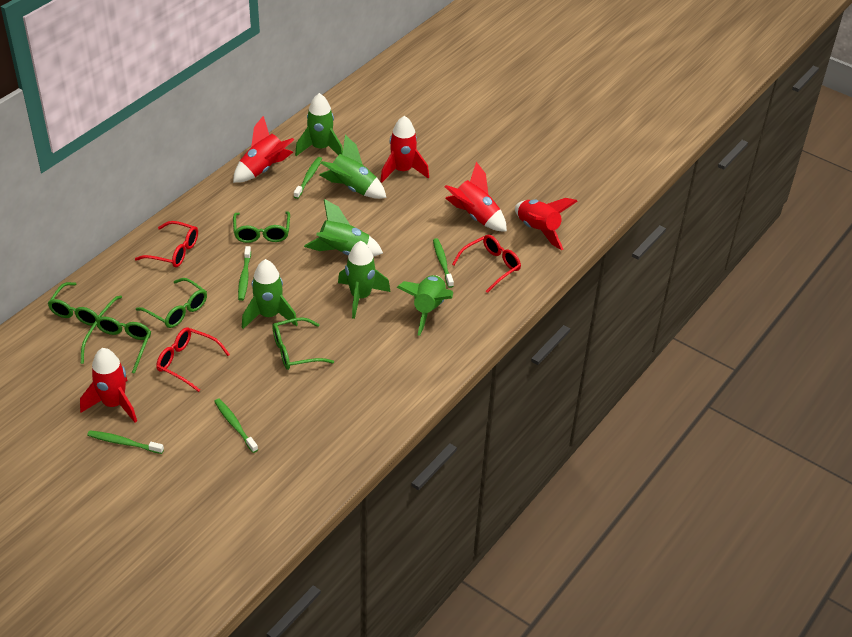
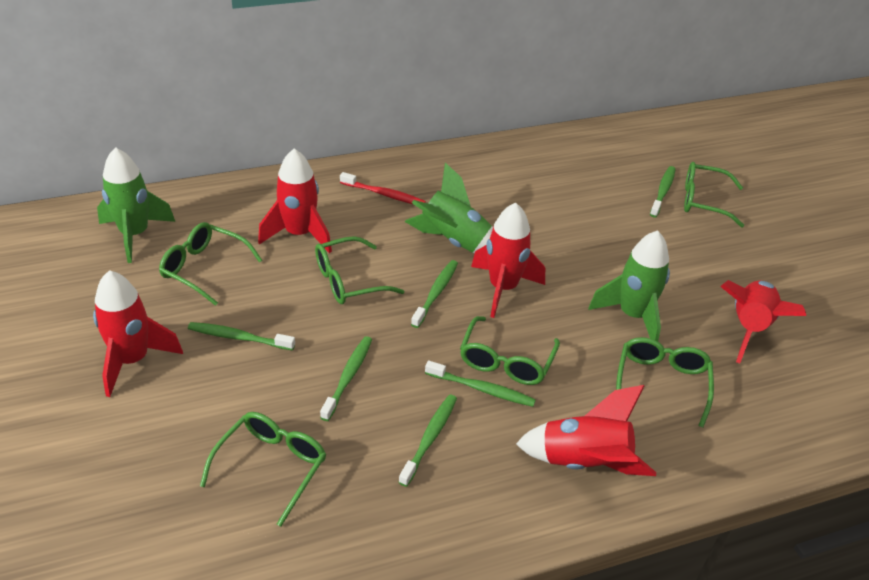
green glasses: [48,282,122,326] [81,317,151,374] [136,278,207,328] [233,211,290,243] [272,317,334,370] = 5 -> [159,222,262,306] [200,412,326,527] [315,236,404,304] [460,316,560,385] [616,337,714,427] [684,162,744,228] = 6
green rocket: [242,259,298,329] [295,93,343,156] [304,199,383,257] [319,135,387,199] [338,241,391,319] [397,275,453,336] = 6 -> [97,147,175,263] [405,162,493,253] [588,230,670,342] = 3
green toothbrush: [87,430,164,454] [214,399,258,453] [238,246,251,301] [294,157,322,199] [433,238,454,288] = 5 -> [188,322,295,350] [320,336,372,421] [399,394,457,487] [411,260,458,328] [425,360,536,407] [650,166,675,218] = 6
red glasses: [135,221,198,267] [156,327,230,392] [452,235,521,293] = 3 -> none = 0
red toothbrush: none = 0 -> [340,172,426,204] = 1

